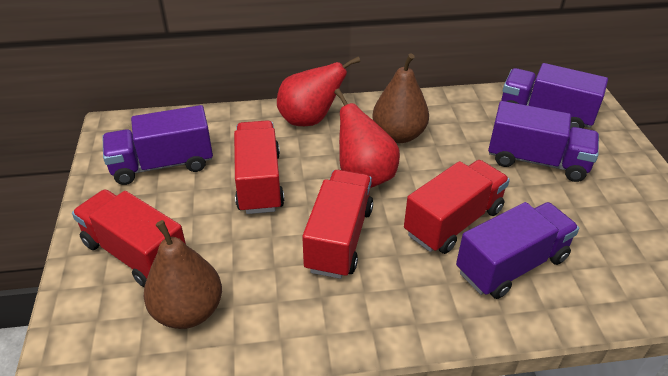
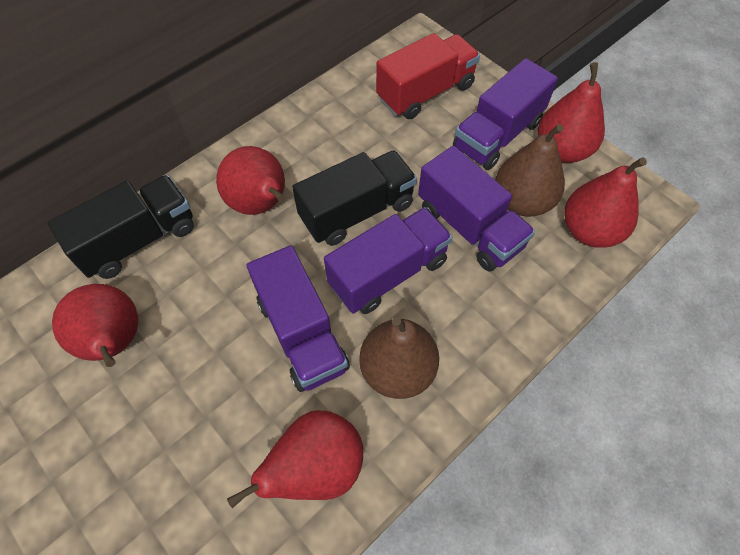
black truck: none = 0 -> [48,175,194,279] [292,150,417,246] = 2
red pear: [277,56,360,126] [334,89,400,188] = 2 -> [52,284,138,367] [216,146,285,215] [227,410,363,508] [538,62,605,163] [564,157,647,248] = 5
red truck: [72,189,186,287] [234,120,284,214] [302,170,373,279] [404,160,510,254] = 4 -> [376,33,480,119] = 1

